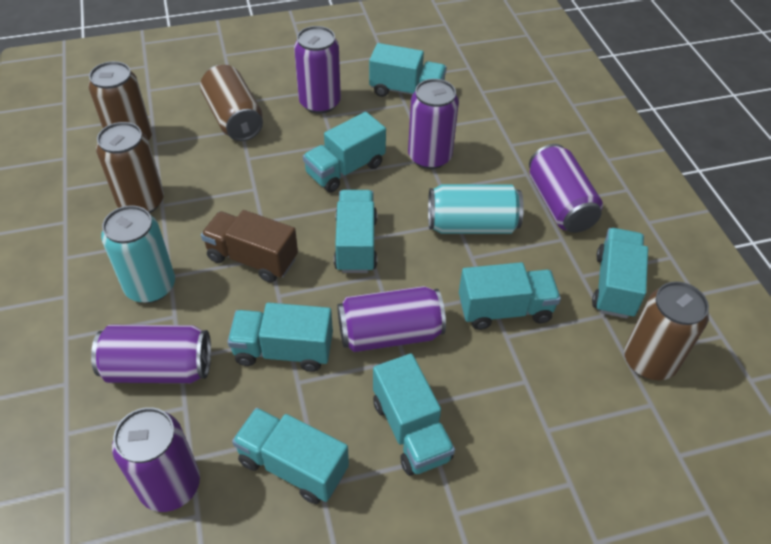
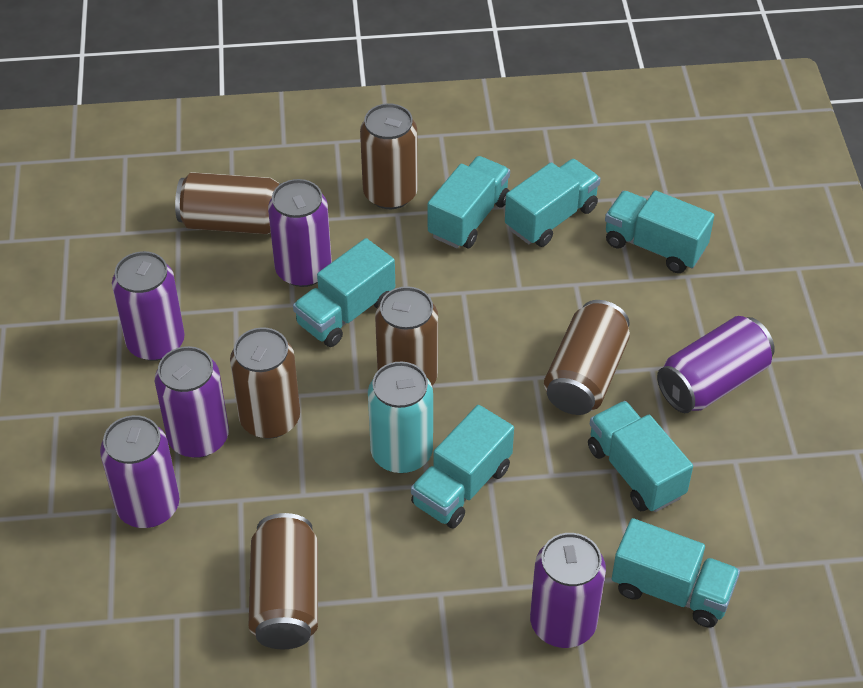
brown can: [88,61,152,140] [96,122,164,213] [200,65,263,141] [624,281,709,380] = 4 -> [175,172,282,234] [230,327,300,439] [249,513,318,649] [360,103,418,209] [375,286,438,385] [544,300,630,415] = 6
brown truck: [201,210,298,283] = 1 -> none = 0
turquoise can: [101,205,175,303] [428,184,524,234] = 2 -> [368,362,433,473] = 1
turquoise truck: [227,303,333,372] [232,408,349,504] [303,112,386,193] [334,190,377,273] [369,43,447,97] [373,353,455,476] [459,262,561,330] [592,228,648,319] = 8 -> [293,238,395,347] [411,405,514,529] [428,156,510,248] [505,159,601,247] [588,401,693,512] [605,190,714,273] [612,518,740,627] = 7

